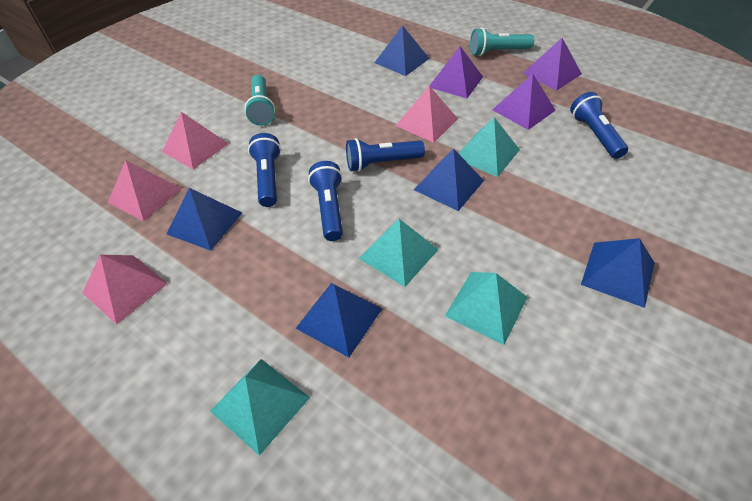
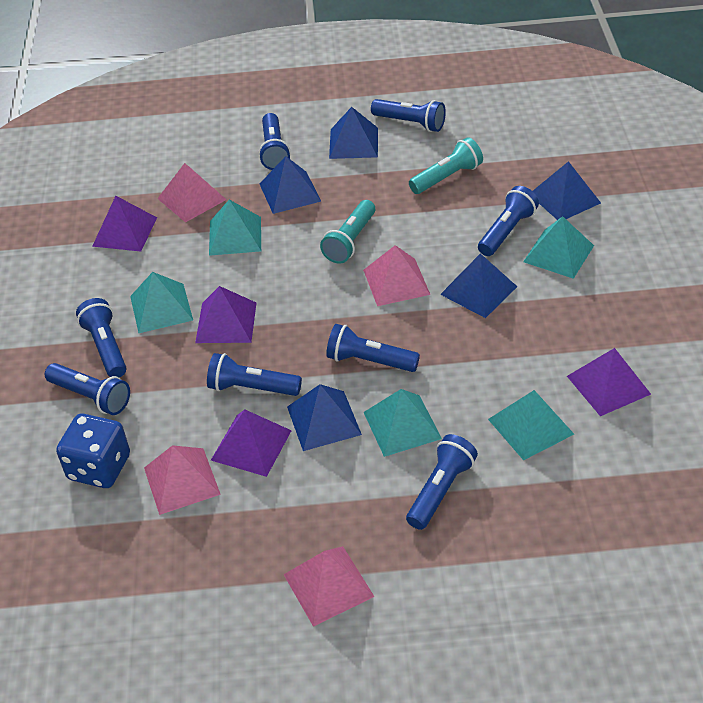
blue dice: none = 0 -> [56,414,130,488] = 1
blue flashlight: [248,133,281,207] [308,161,343,241] [346,138,425,172] [570,92,628,159] = 4 -> [45,363,130,415] [76,298,127,377] [207,353,302,396] [258,113,291,170] [326,324,420,372] [371,99,446,132] [406,434,478,530] [478,186,539,256] = 8
purple pyramid: [429,47,483,98] [492,74,556,130] [523,38,582,90] = 3 -> [92,196,157,251] [195,286,257,343] [211,409,292,477] [567,348,651,416] = 4
turquoise pyramid: [210,359,310,456] [359,219,439,287] [445,272,528,345] [458,117,520,177] = 4 -> [130,272,193,333] [209,200,261,256] [364,389,442,457] [488,390,574,461] [523,216,594,279] = 5

